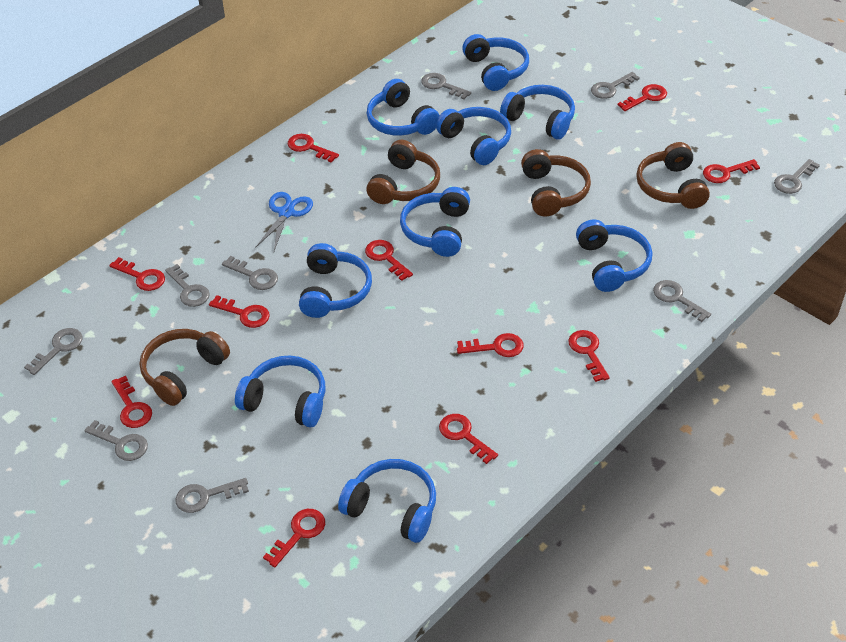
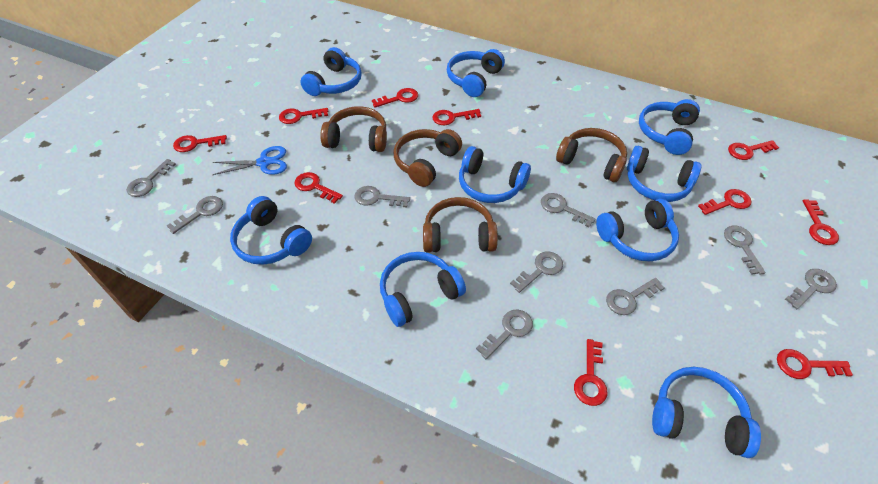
red key: [109,257,165,291] [111,376,152,428] [209,295,270,328] [263,509,325,567] [288,134,339,162] [365,240,413,281] [439,414,498,464] [457,333,524,357] [568,330,610,382] [618,84,667,111] [703,159,760,183] = 11 -> [173,135,227,152] [279,108,328,124] [294,172,343,204] [372,88,418,107] [432,109,481,125] [574,339,607,406] [698,189,751,215] [728,140,779,160] [777,349,853,379] [803,199,839,245] = 10

